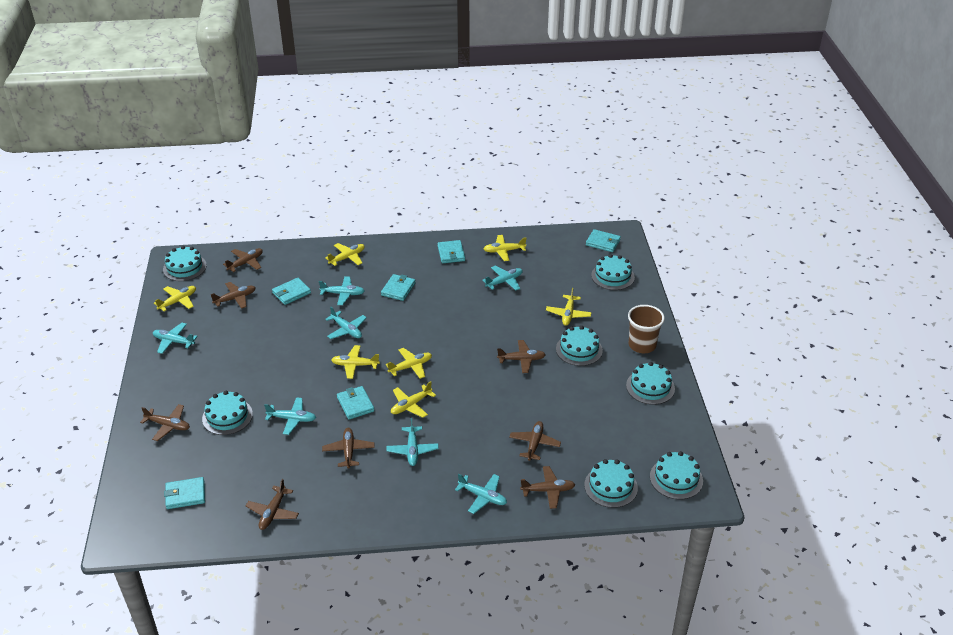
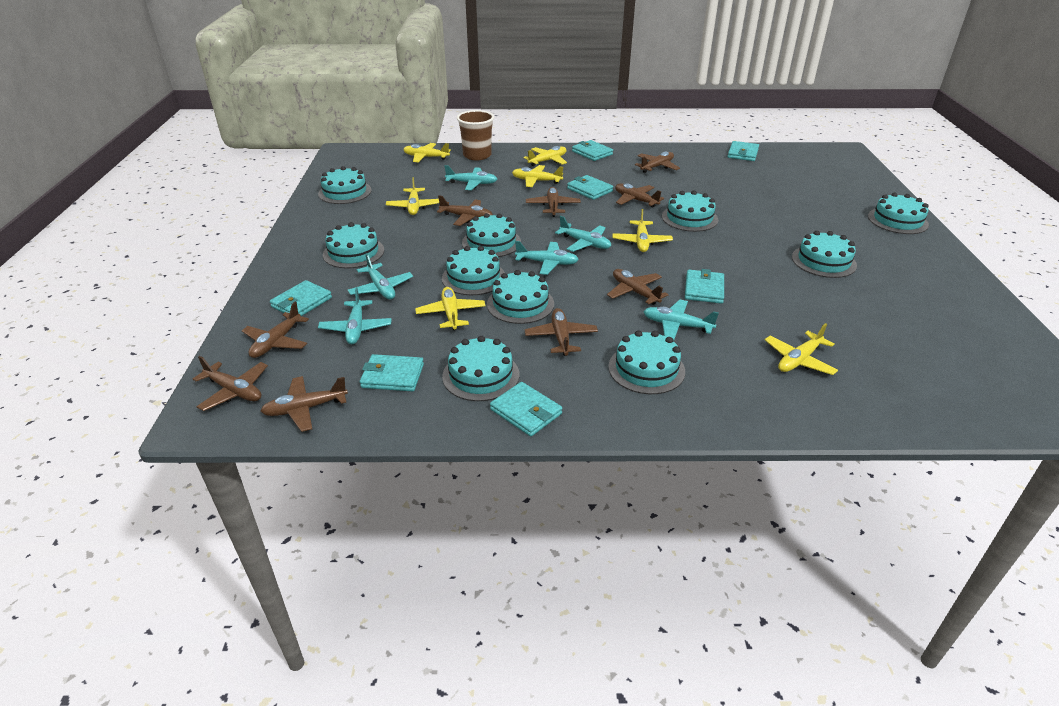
brown plane: [140,404,190,441] [211,282,256,309] [223,248,263,272] [246,479,299,530] [322,428,375,469] [497,340,546,373] [509,421,561,461] [520,466,575,509] = 8 -> [193,356,268,411] [242,301,309,358] [261,376,348,432] [437,195,493,226] [525,308,598,356] [526,187,581,217] [607,269,669,305] [615,183,664,208] [635,152,680,173] = 9
turquoise cake: [163,246,207,281] [202,391,253,435] [556,326,603,366] [584,459,638,508] [591,254,635,290] [626,362,675,405] [650,451,703,499] = 7 -> [318,166,372,204] [323,222,384,268] [442,246,505,295] [442,336,519,401] [462,213,521,257] [487,270,554,324] [608,330,685,394] [662,191,718,232] [792,231,857,278] [868,193,929,234] = 10
turquoise plane: [153,323,198,354] [264,397,316,435] [319,276,364,305] [325,307,367,339] [386,418,439,466] [455,474,507,514] [482,266,523,290] = 7 -> [318,287,392,344] [348,253,413,299] [444,165,497,190] [515,241,579,275] [555,216,611,252] [643,300,719,341] = 6
turquoise wallet: [164,477,205,509] [272,278,311,305] [337,386,374,420] [381,274,416,301] [437,240,465,263] [586,229,621,252] = 6 -> [270,280,332,316] [360,354,424,391] [490,382,562,436] [567,175,613,200] [572,140,613,161] [685,269,724,304] [728,141,759,161] = 7

